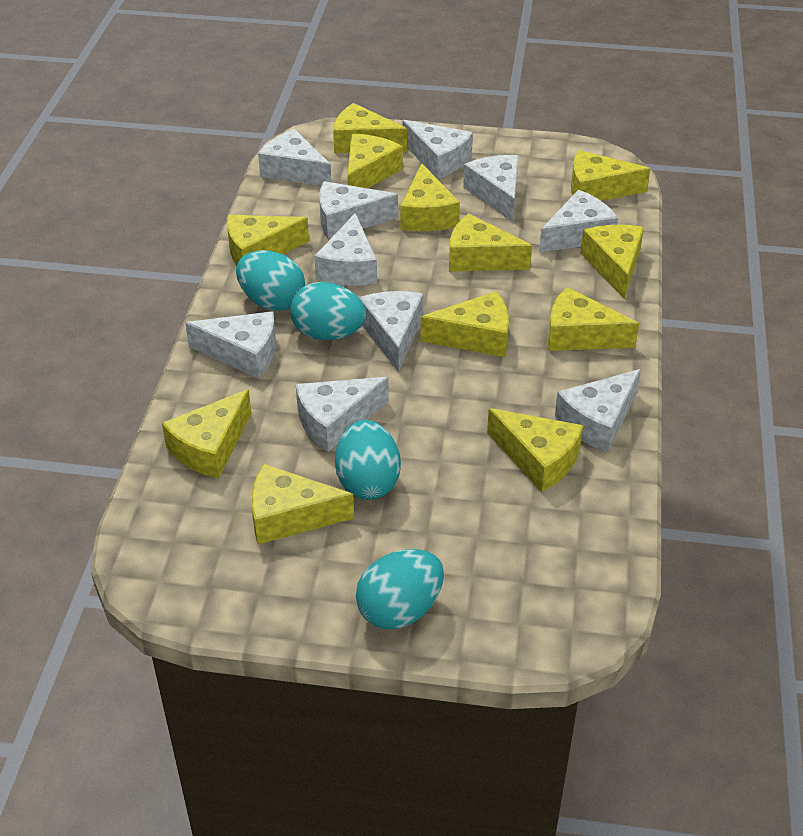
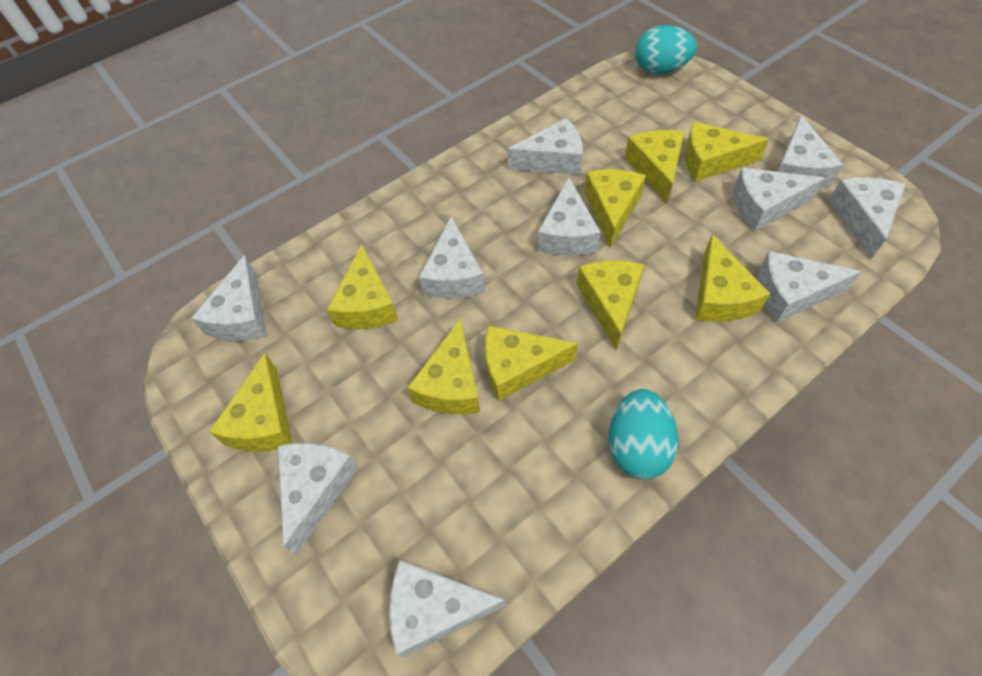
turquoise egg: [236,250,305,311] [290,282,366,340] [335,420,401,500] [356,549,444,630] = 4 -> [609,389,679,479] [635,25,697,74] = 2
yellow cheese: [162,389,251,479] [227,215,309,265] [251,464,354,544] [333,103,407,153] [347,134,403,188] [400,164,460,231] [420,291,509,357] [449,214,532,272] [487,408,583,492] [548,287,639,351] [571,150,651,201] [580,225,644,299] = 12 -> [209,353,293,452] [327,244,398,329] [407,319,480,414] [485,326,578,401] [577,260,645,350] [584,169,646,248] [625,130,684,204] [685,122,769,182] [695,235,770,322] = 9

